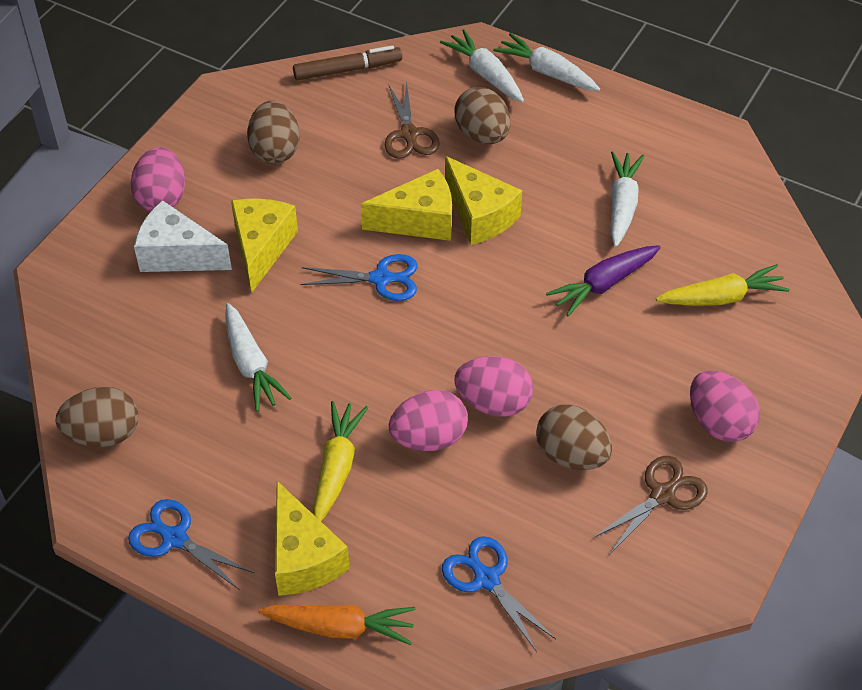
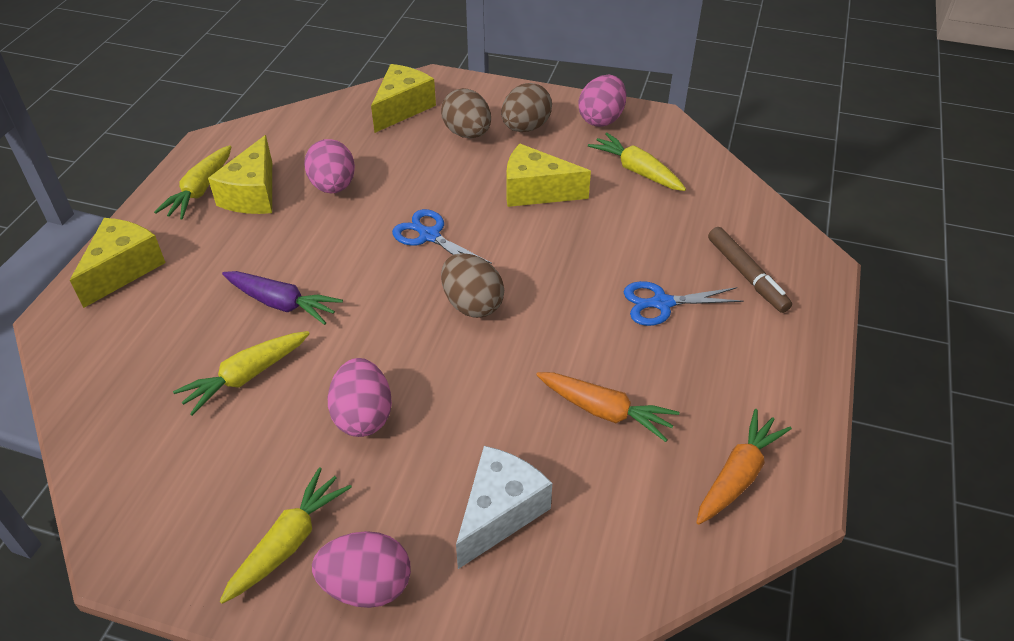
blue scissors: [128,499,255,590] [300,254,418,301] [442,536,556,652] = 3 -> [392,209,492,264] [624,281,744,326] = 2
brown egg: [55,387,138,447] [247,100,300,164] [454,87,510,144] [536,404,612,470] = 4 -> [441,88,491,138] [441,253,504,318] [501,83,552,132] = 3
brown scissors: [385,81,440,159] [593,456,708,554] = 2 -> none = 0
orange carrot: [258,605,416,645] = 1 -> [536,372,679,442] [696,409,792,525] = 2
white carrot: [225,303,291,412] [440,29,524,102] [493,33,600,91] [611,151,644,247] = 4 -> none = 0
yellow carrot: [313,401,368,521] [656,264,790,306] = 2 -> [154,145,232,220] [173,331,310,416] [220,467,352,604] [588,133,686,191] = 4

